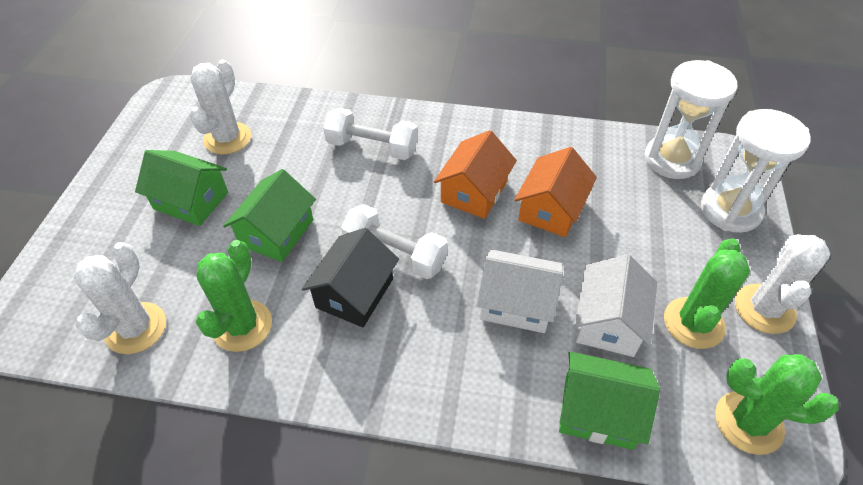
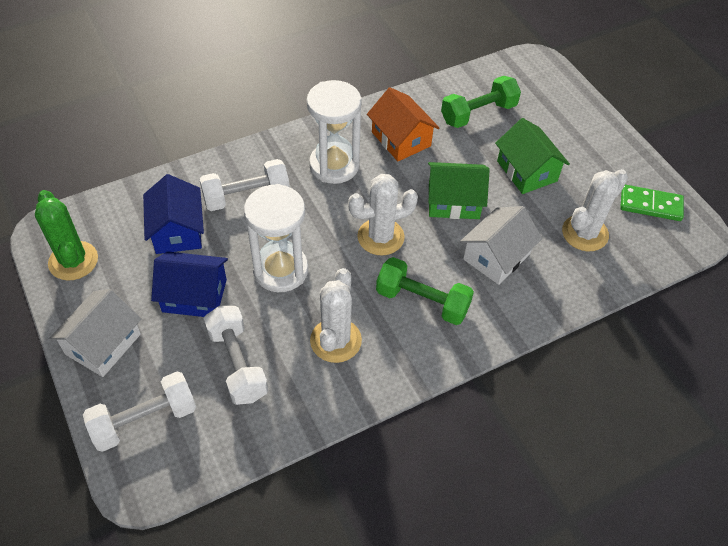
black house: [302,228,399,328] = 1 -> none = 0
blue house: none = 0 -> [143,174,204,254] [151,251,228,317] = 2
green cactus: [196,240,272,352] [664,238,750,349] [715,354,839,455] = 3 -> [35,190,98,281] = 1
green domino: none = 0 -> [620,185,684,221] = 1
green dumbbell: none = 0 -> [376,257,474,325] [441,76,521,128] = 2
green house: [135,150,228,226] [223,169,316,262] [559,352,660,450] = 3 -> [428,162,490,219] [495,118,570,194] = 2
orange house: [434,130,517,219] [514,147,597,237] = 2 -> [367,87,439,161] = 1
white dumbbell: [323,108,418,160] [341,204,448,279] = 2 -> [83,372,196,452] [199,159,289,211] [204,306,268,405] = 3

